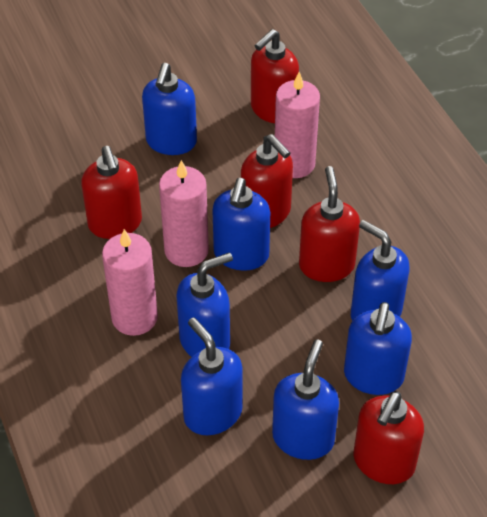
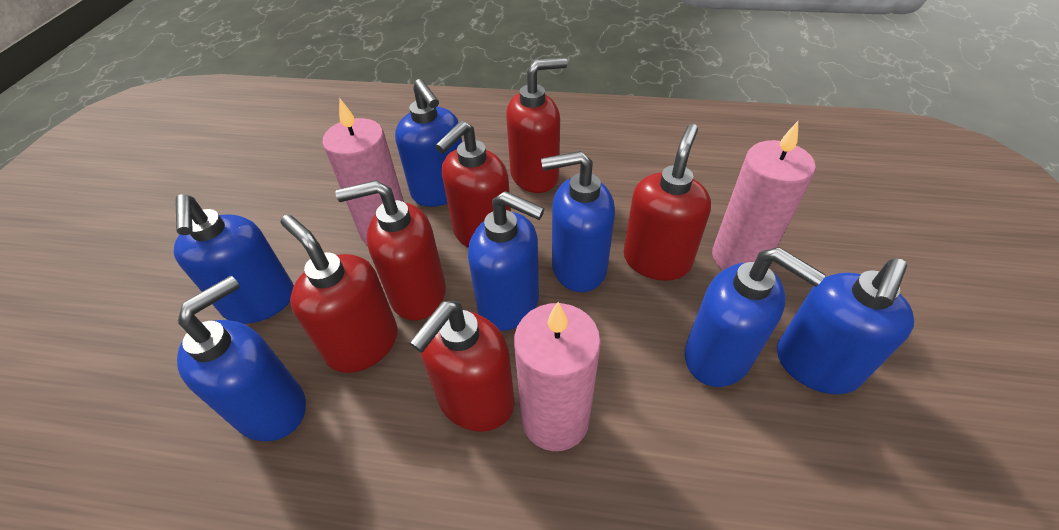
red soap dispenser: [81,146,142,239] [241,134,293,228] [251,29,299,123] [299,166,360,282] [353,391,424,484] = 5 -> [280,215,398,373] [335,180,446,320] [410,301,515,432] [435,121,511,248] [506,58,567,193] [623,124,711,281] = 6

